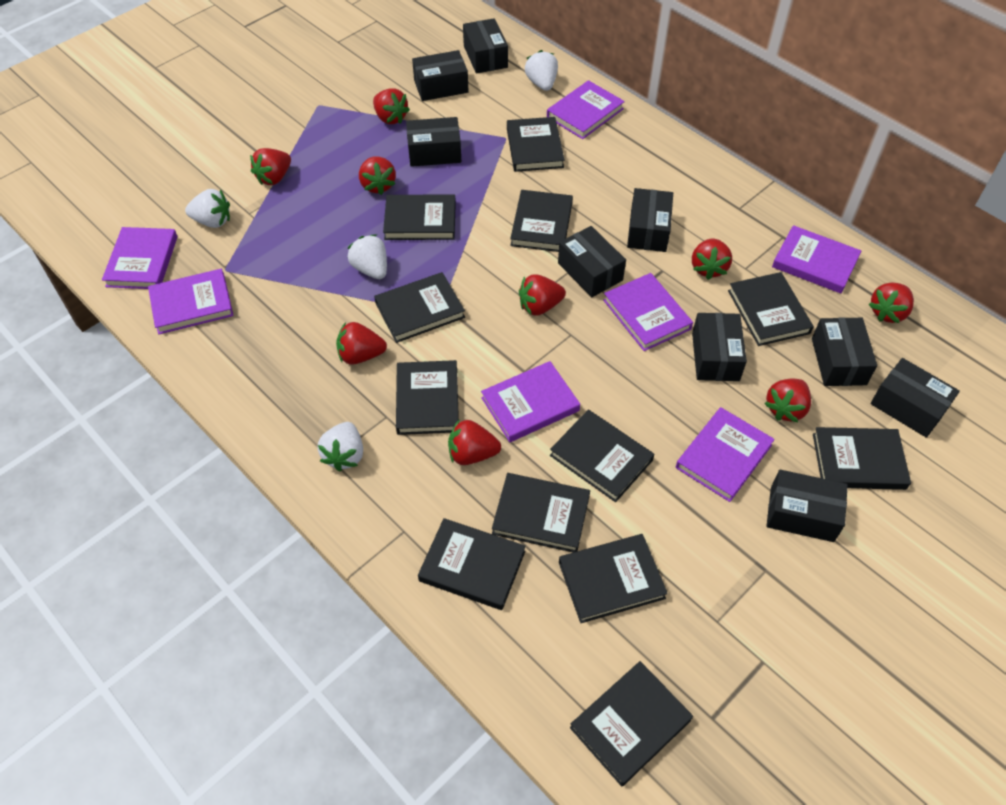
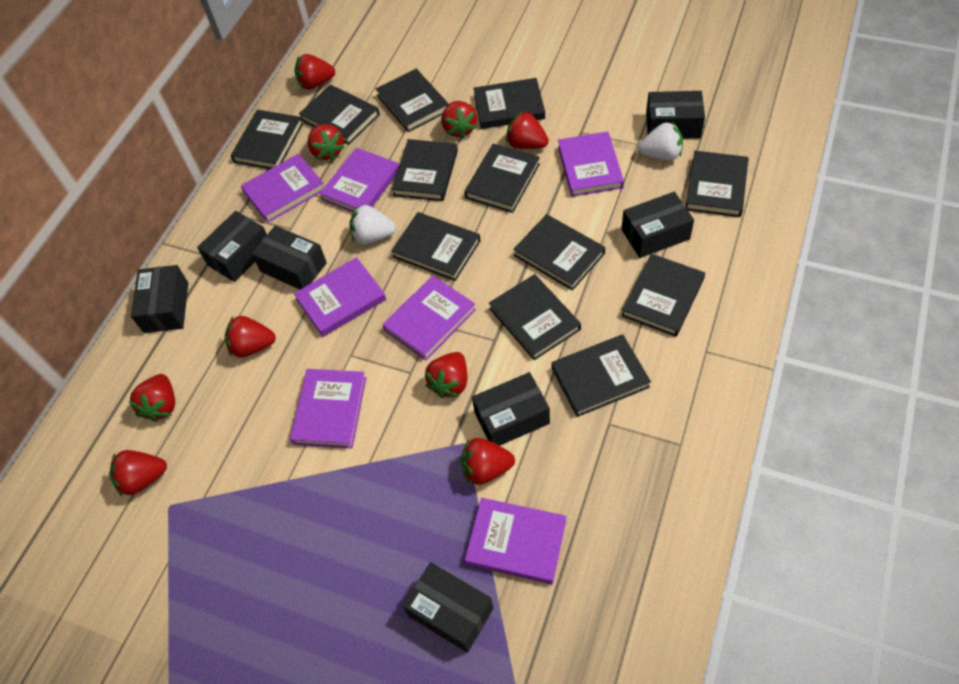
black box: [406,117,461,167] [412,50,468,101] [463,18,508,74] [558,226,626,297] [627,188,673,252] [692,313,747,381] [767,470,848,542] [812,318,877,386] [870,358,960,438] = 9 -> [131,265,188,333] [197,211,267,282] [252,226,327,290] [403,562,494,653] [472,372,550,446] [622,192,694,258] [646,91,705,139] = 7
white strawberry: [185,189,230,228] [318,422,363,472] [348,235,387,279] [525,50,558,91] = 4 -> [350,205,396,244] [638,122,683,161] = 2

